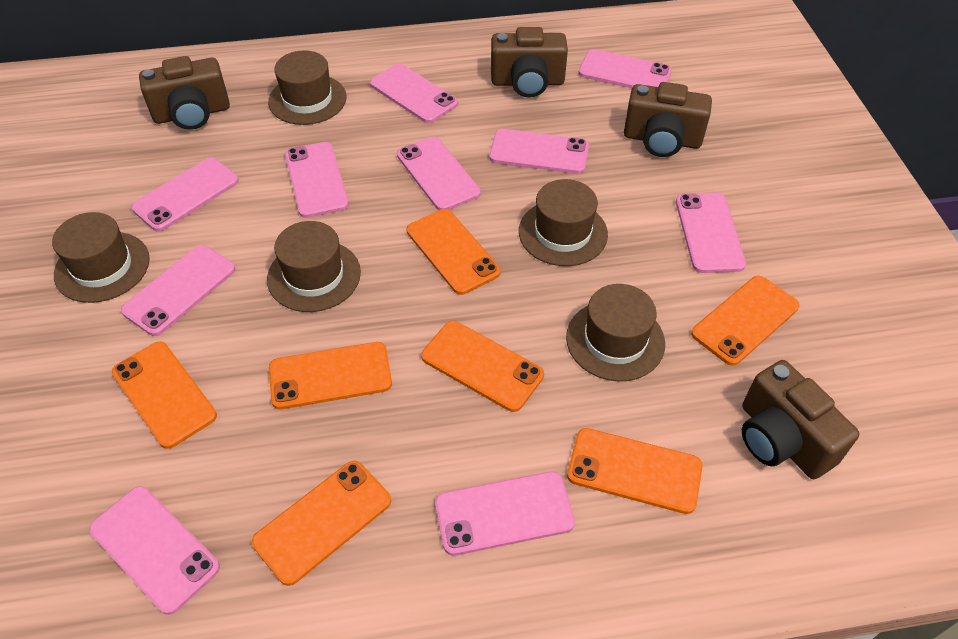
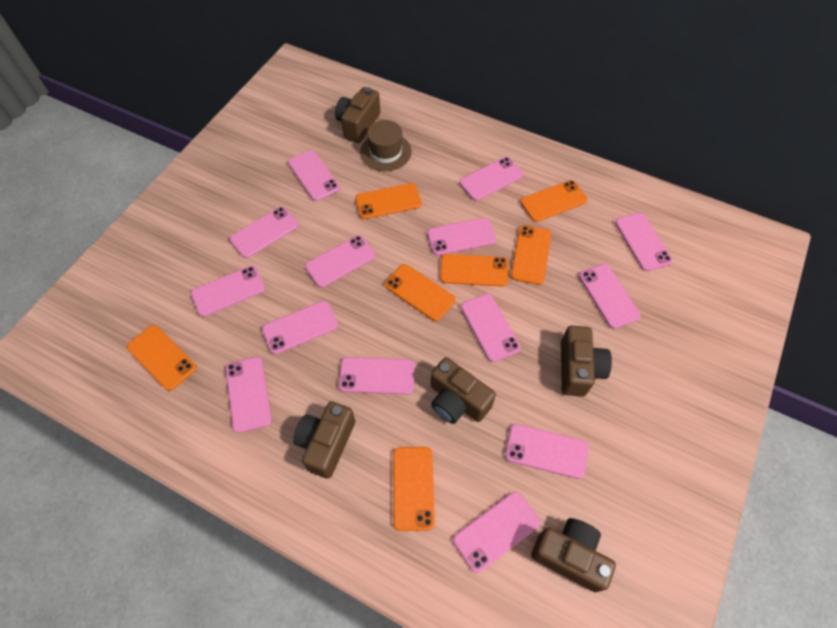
brown camera: [139,56,230,130] [491,27,568,97] [624,82,712,157] [742,360,860,479] = 4 -> [293,401,355,479] [335,87,380,143] [431,357,496,424] [531,518,616,592] [561,326,612,397] = 5
brown hat: [52,212,150,303] [267,221,361,312] [268,50,347,125] [519,179,608,266] [566,284,665,381] = 5 -> [360,120,412,171] = 1
pink phone: [89,486,220,615] [121,245,235,336] [131,158,239,232] [285,142,349,218] [370,64,458,123] [397,137,481,210] [435,471,575,556] [489,129,589,174] [578,49,672,88] [676,193,746,273] = 10 -> [191,266,266,317] [226,357,272,433] [230,207,299,258] [262,301,338,354] [288,150,340,201] [305,235,376,288] [339,357,415,395] [427,218,496,256] [453,491,540,573] [459,157,523,201] [461,294,521,362] [505,424,589,479] [579,264,641,329] [615,213,673,271] = 14

